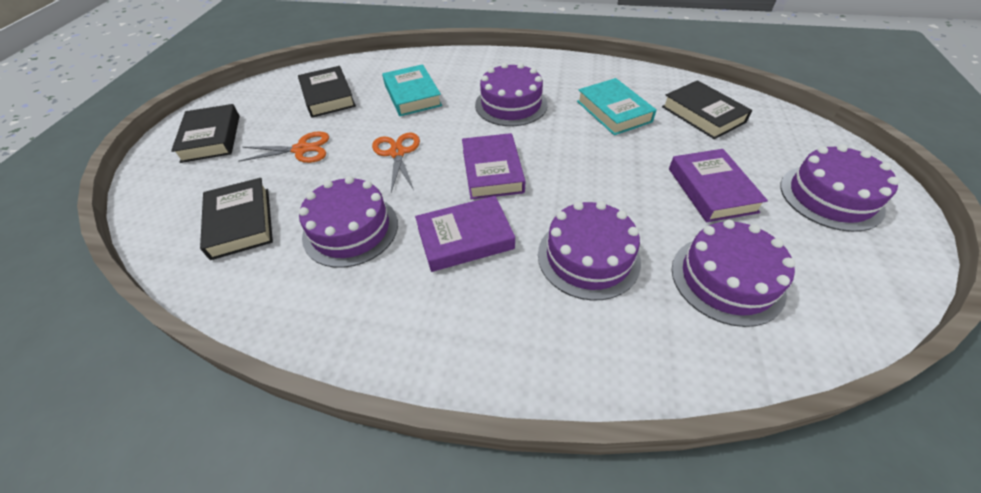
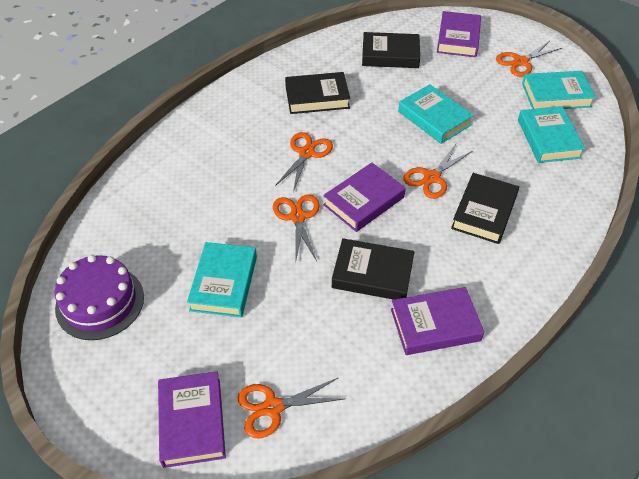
orange scissors: [238,131,329,163] [372,133,420,192] = 2 -> [237,378,344,438] [273,194,320,264] [275,132,333,192] [404,144,472,199] [496,41,562,77] = 5
purple book: [415,196,515,272] [462,133,525,199] [669,149,768,222] = 3 -> [158,371,226,468] [323,163,406,232] [391,287,484,355] [437,11,481,57] = 4
purple cake: [299,176,398,268] [475,63,548,126] [538,201,641,300] [672,220,795,327] [780,144,900,232] = 5 -> [54,255,144,340] = 1
turquoise book: [382,64,442,116] [577,78,657,135] = 2 -> [187,242,257,317] [398,84,474,144] [518,106,585,163] [522,71,596,109] = 4

